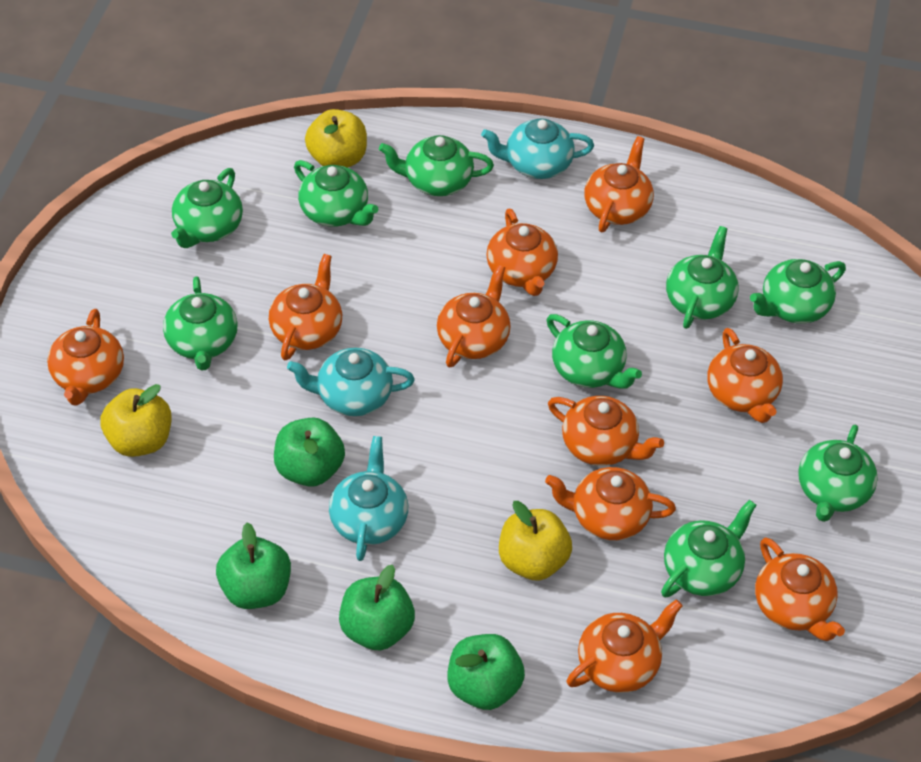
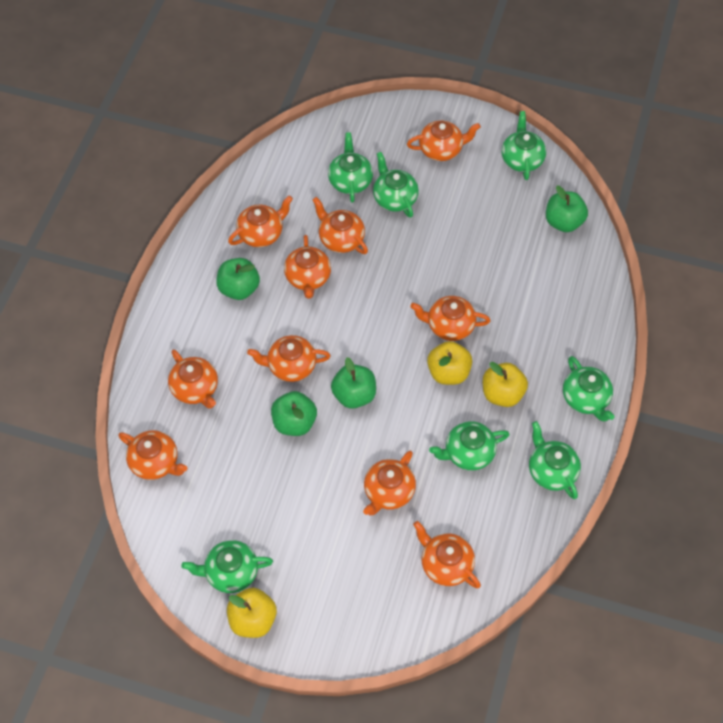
green teapot: [163,276,238,371] [171,168,243,248] [294,160,379,227] [379,135,494,196] [546,314,642,389] [661,500,756,597] [666,226,739,329] [750,259,846,324] [798,425,878,522] = 9 -> [182,540,273,593] [328,132,373,203] [373,152,419,218] [429,421,510,471] [502,111,546,180] [529,421,581,499] [563,356,615,421] = 7
turquoise teapot: [287,348,415,416] [329,436,408,561] [481,118,594,179] = 3 -> none = 0

